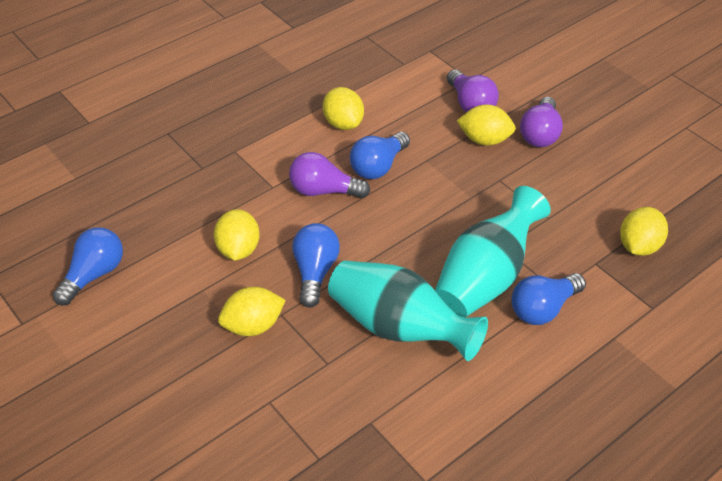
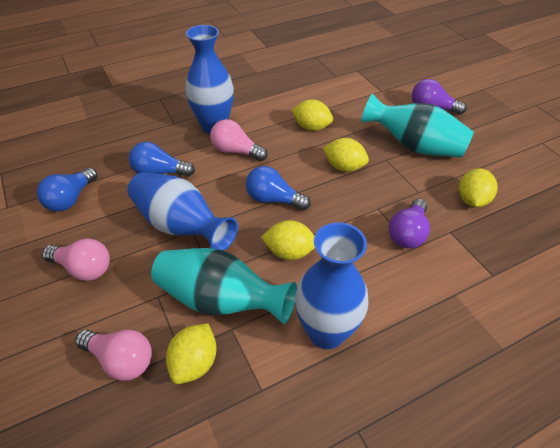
blue light bulb: [53,227,123,305] [292,223,340,307] [350,132,410,179] [511,273,586,325] = 4 -> [37,167,97,212] [129,142,195,177] [246,166,311,211] = 3
blue vase: none = 0 -> [128,173,238,250] [186,25,234,134] [295,222,369,349] = 3
pink light bulb: none = 0 -> [42,239,110,281] [75,330,152,381] [210,119,268,161] = 3
purple light bulb: [289,152,370,198] [447,69,499,112] [520,97,563,147] = 3 -> [389,199,430,249] [412,79,467,115] = 2

